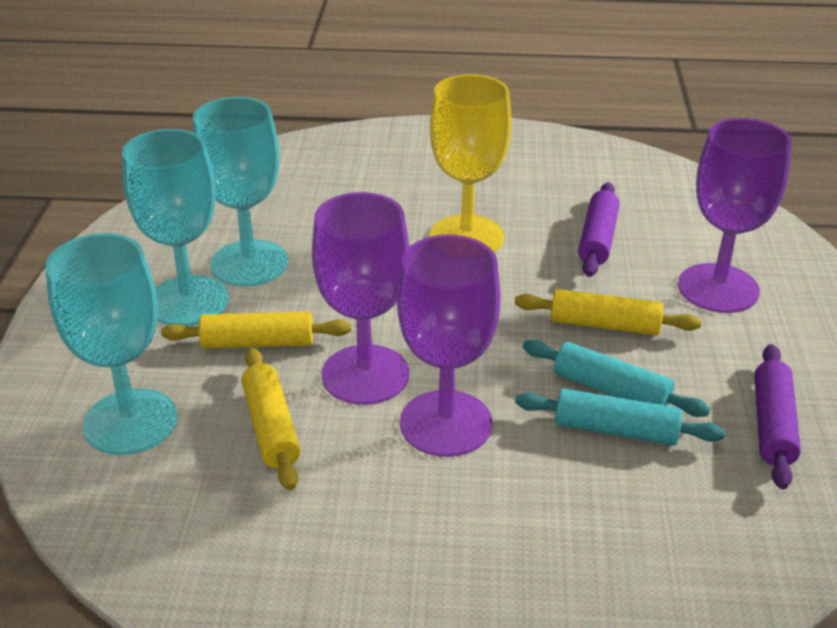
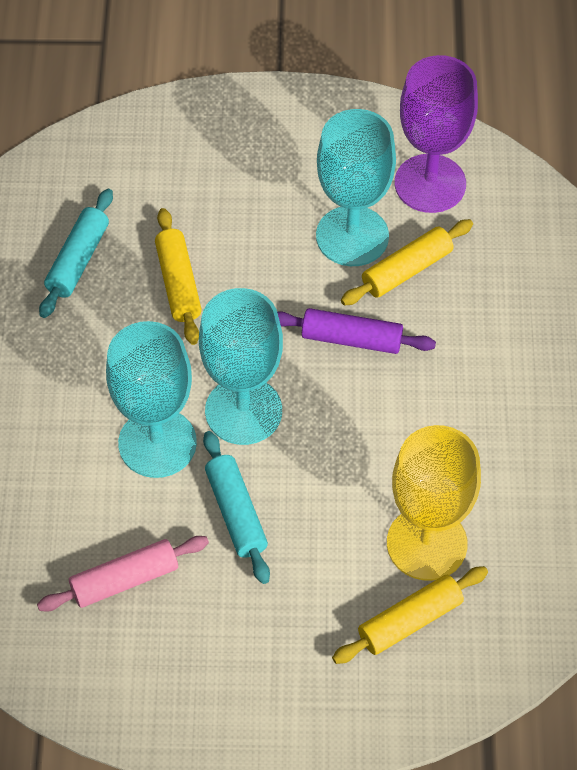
pink rolling pin: none = 0 -> [37,536,209,611] = 1
purple goblet: [312,192,409,405] [397,234,500,457] [678,118,792,313] = 3 -> [395,55,478,213] = 1
purple rolling pin: [578,182,619,277] [755,344,801,489] = 2 -> [277,308,436,354] = 1

